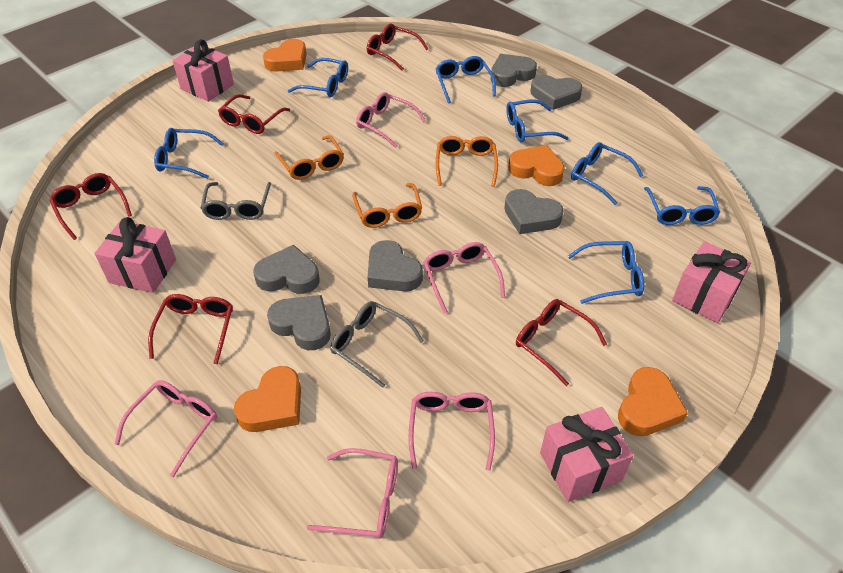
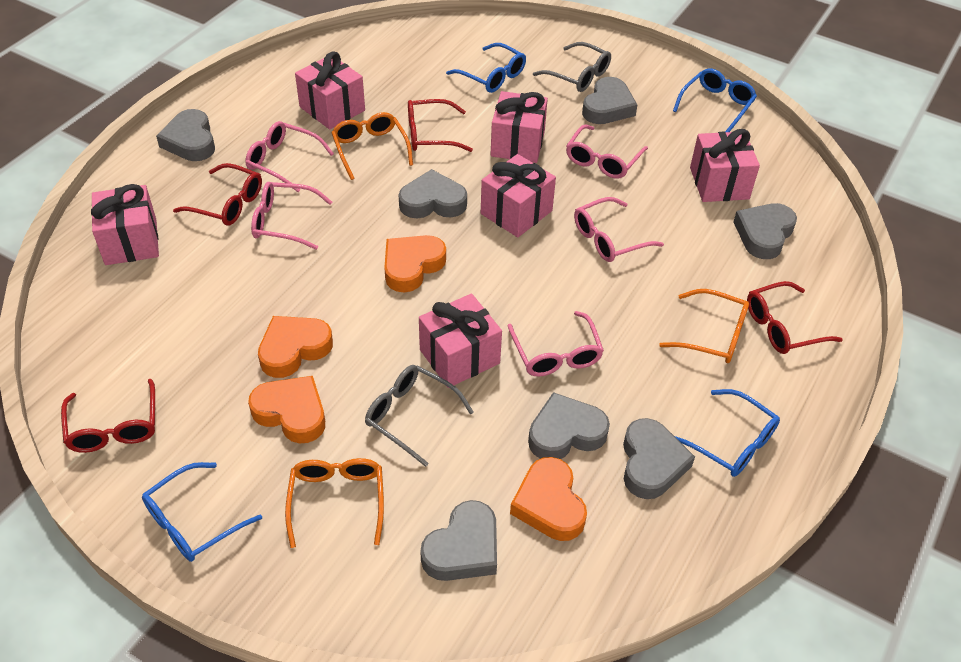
blue glasses: [154,128,224,179] [288,58,348,97] [435,56,496,103] [506,100,568,143] [568,241,644,304] [571,142,643,205] [644,186,720,225] = 7 -> [142,462,262,562] [446,43,526,93] [673,69,757,132] [675,389,780,477] = 4
grey heart: [253,245,319,294] [267,295,331,350] [368,240,423,291] [491,54,537,87] [504,189,564,234] [531,75,582,110] = 6 -> [156,109,215,161] [399,169,467,218] [420,500,497,581] [528,392,610,459] [582,77,637,124] [623,418,695,499] [733,203,797,259] = 7
pink gift: [94,217,176,293] [172,39,234,102] [540,407,634,502] [672,241,751,323] = 4 -> [91,184,159,265] [295,52,365,129] [419,293,502,388] [481,154,556,237] [491,91,548,163] [690,129,760,202] = 6
red glasses: [49,173,132,240] [148,294,233,364] [218,94,290,134] [367,24,429,70] [516,299,607,386] = 5 -> [61,379,155,453] [173,163,262,225] [408,99,473,152] [747,281,843,354] = 4

